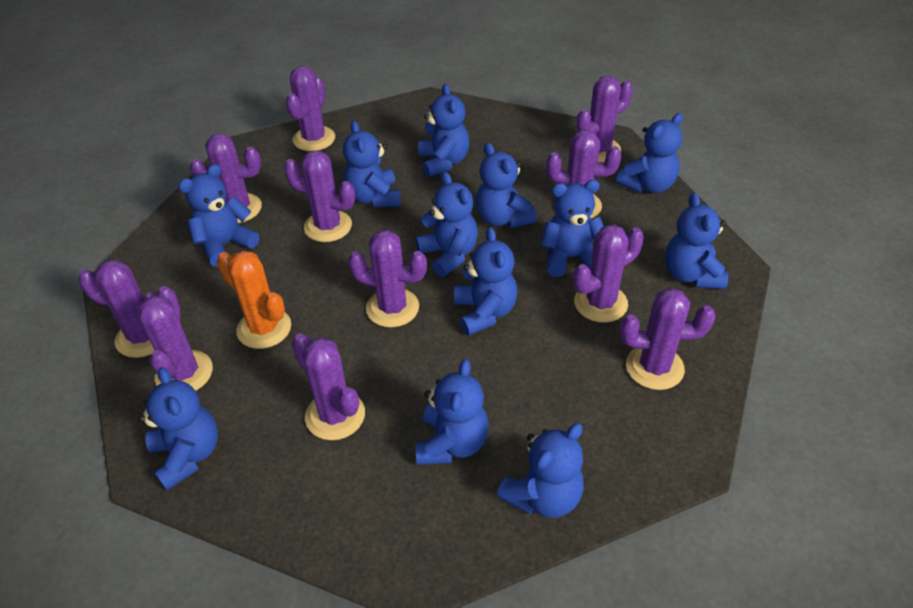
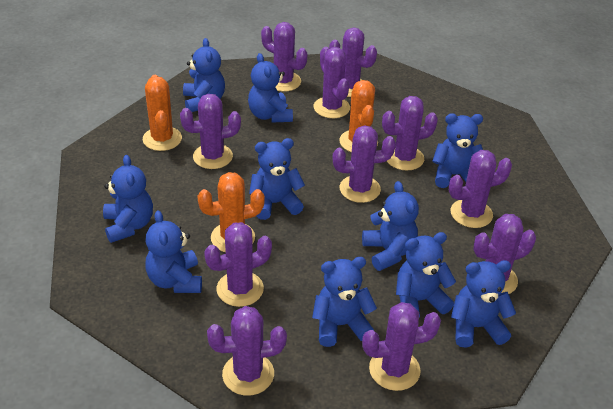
blue teddy bear: [138,367,218,490] [178,164,259,267] [343,121,400,207] [415,359,489,465] [416,172,478,277] [418,84,470,177] [454,227,518,336] [476,143,537,228] [497,423,584,518] [541,180,604,277] [616,113,683,193] [665,193,728,289] = 12 -> [103,155,153,243] [145,210,202,293] [183,38,225,112] [248,53,293,123] [249,138,305,220] [312,257,377,347] [362,181,419,271] [396,232,456,317] [432,113,483,188] [451,260,516,348] = 10
orange cactus: [217,251,291,349] = 1 -> [143,75,182,151] [197,172,265,252] [339,80,378,152] = 3

